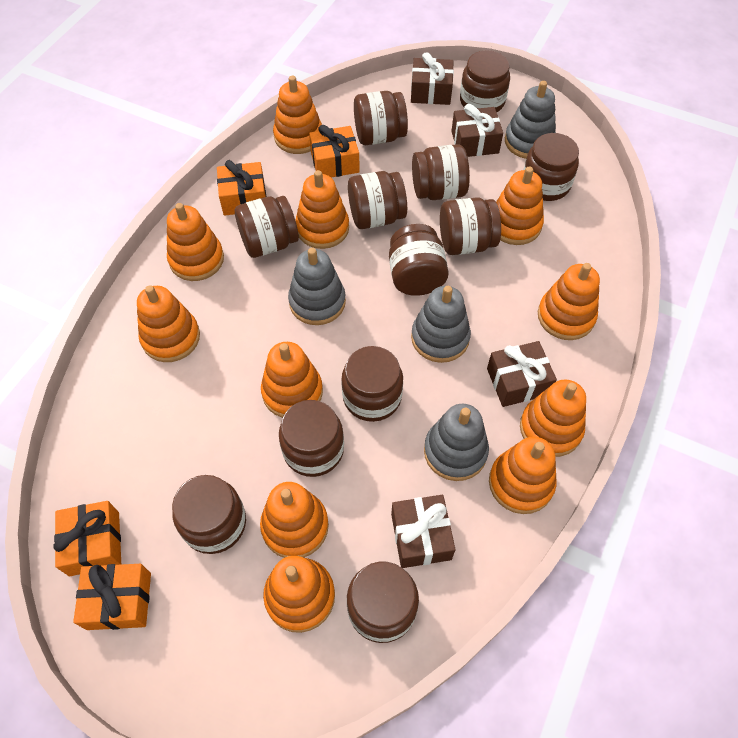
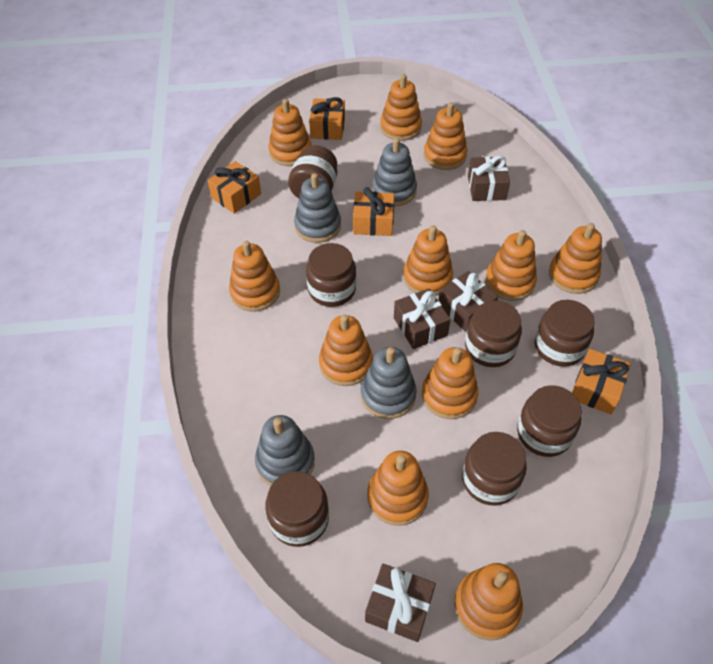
brown jar: [172,475,246,554] [235,196,299,258] [279,400,344,477] [341,346,403,422] [347,562,419,643] [348,171,407,229] [354,91,408,145] [389,224,449,296] [412,144,470,200] [440,197,501,255] [460,50,510,112] [523,133,579,201] = 12 -> [265,471,329,547] [288,145,337,198] [306,243,356,307] [462,432,527,505] [465,300,522,367] [517,385,582,457] [535,300,595,367] = 7

